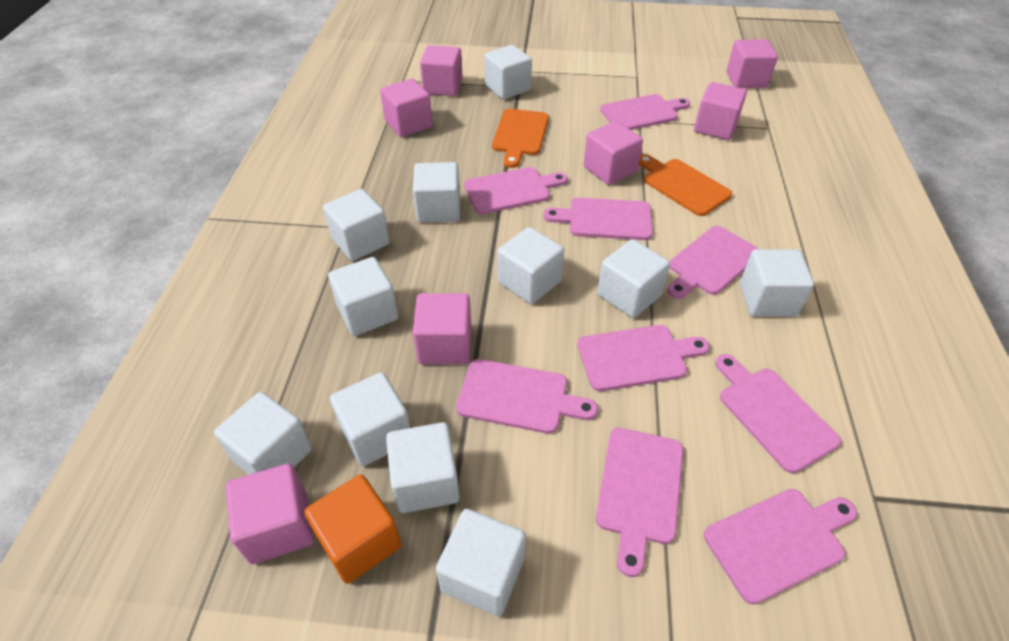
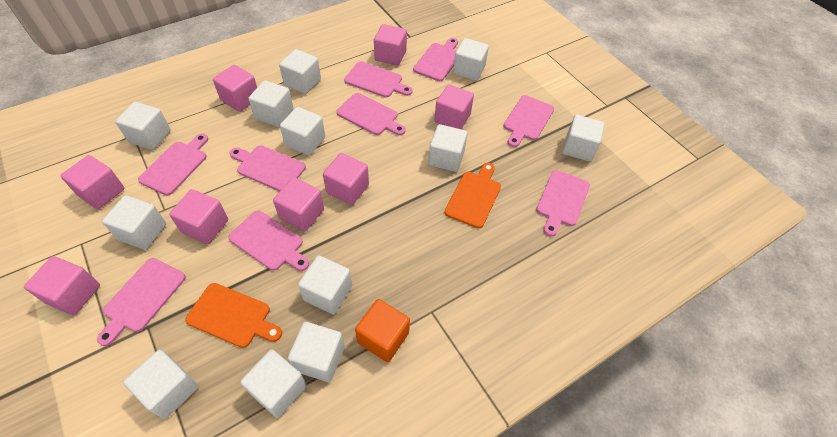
pink cube: [226,464,314,564] [380,79,433,137] [413,293,472,364] [420,45,463,96] [583,121,643,185] [694,82,747,140] [727,39,778,88] = 7 -> [24,256,100,315] [61,155,125,209] [169,189,228,244] [213,65,257,112] [273,177,324,232] [323,153,369,205] [374,24,407,66] [434,84,474,129] = 8
white cube: [214,392,312,475] [323,189,390,261] [328,257,398,336] [330,372,410,466] [386,422,460,513] [413,162,460,223] [436,509,526,616] [484,45,532,99] [497,227,564,304] [597,239,670,318] [740,249,814,317] = 11 -> [102,195,166,250] [115,102,171,150] [123,350,198,419] [240,350,307,418] [248,80,294,127] [279,49,321,94] [280,107,325,156] [288,322,345,382] [298,255,352,315] [428,124,468,172] [453,38,489,81] [562,115,605,162] = 12

